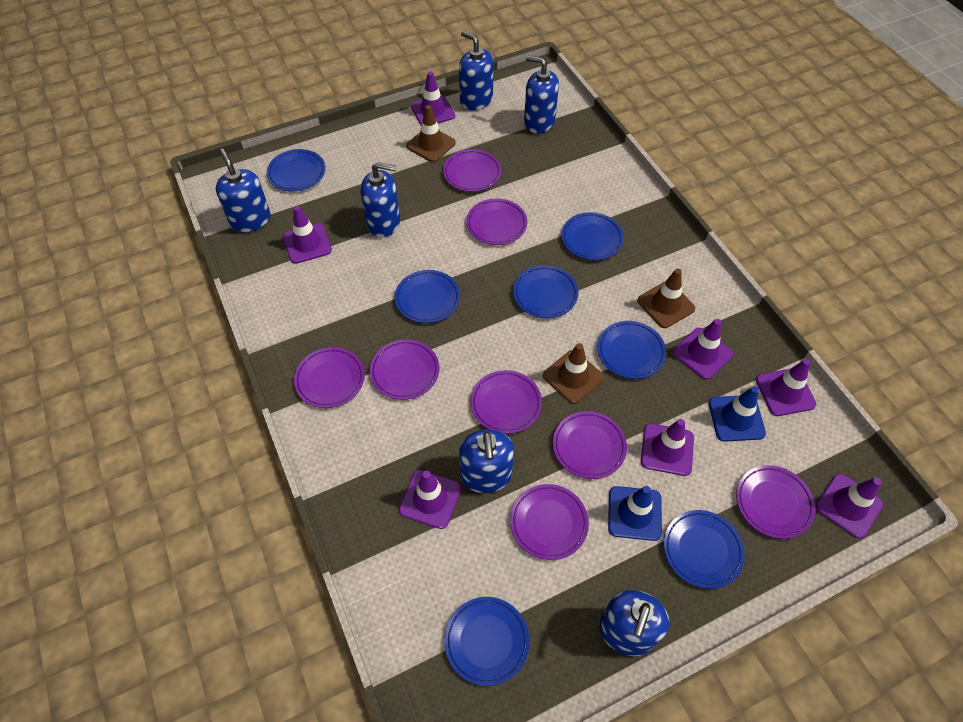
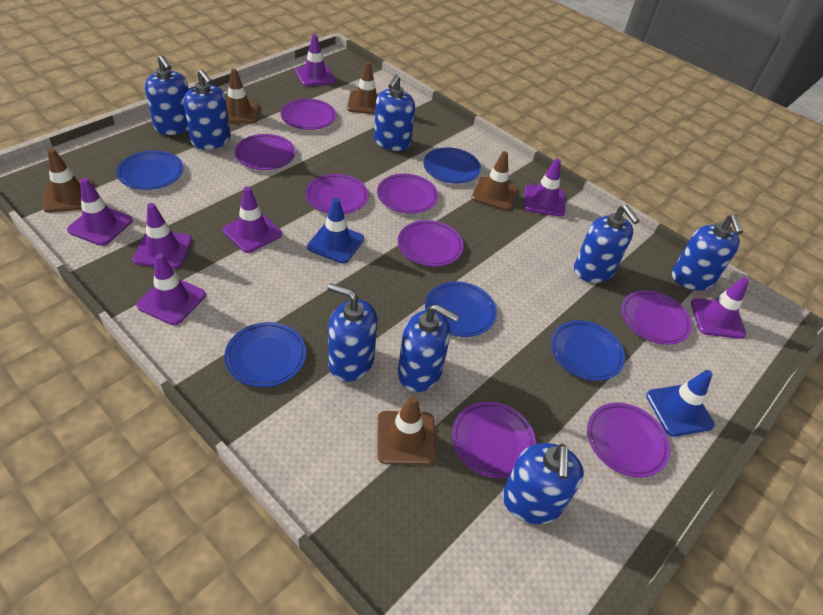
blue plate: [267,149,325,192] [395,270,460,323] [444,597,530,686] [513,265,578,318] [561,212,624,260] [597,321,666,379] [664,510,745,589] = 7 -> [117,150,184,190] [224,322,306,387] [423,147,481,184] [425,282,497,337] [551,320,625,381] = 5
blue soap dispenser: [216,149,270,232] [360,162,400,237] [459,31,494,111] [459,430,514,493] [524,56,559,133] [599,590,669,656] = 6 -> [145,55,189,135] [183,69,231,150] [328,283,377,382] [374,75,415,151] [398,304,459,392] [502,443,584,524] [574,205,639,283] [672,215,743,290] = 8
brown traffic cone: [406,105,456,162] [543,343,604,404] [637,269,696,328] = 3 -> [43,149,94,213] [226,69,258,123] [347,62,378,115] [377,396,436,465] [472,151,518,211] = 5

